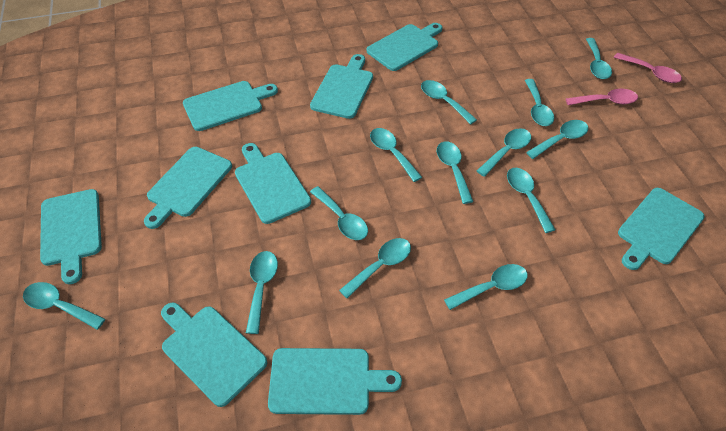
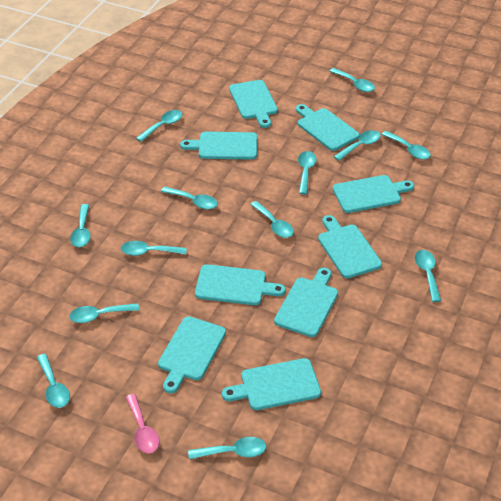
pink spoon: [566,89,638,105] [614,53,682,83] = 2 -> [126,394,160,453] = 1

